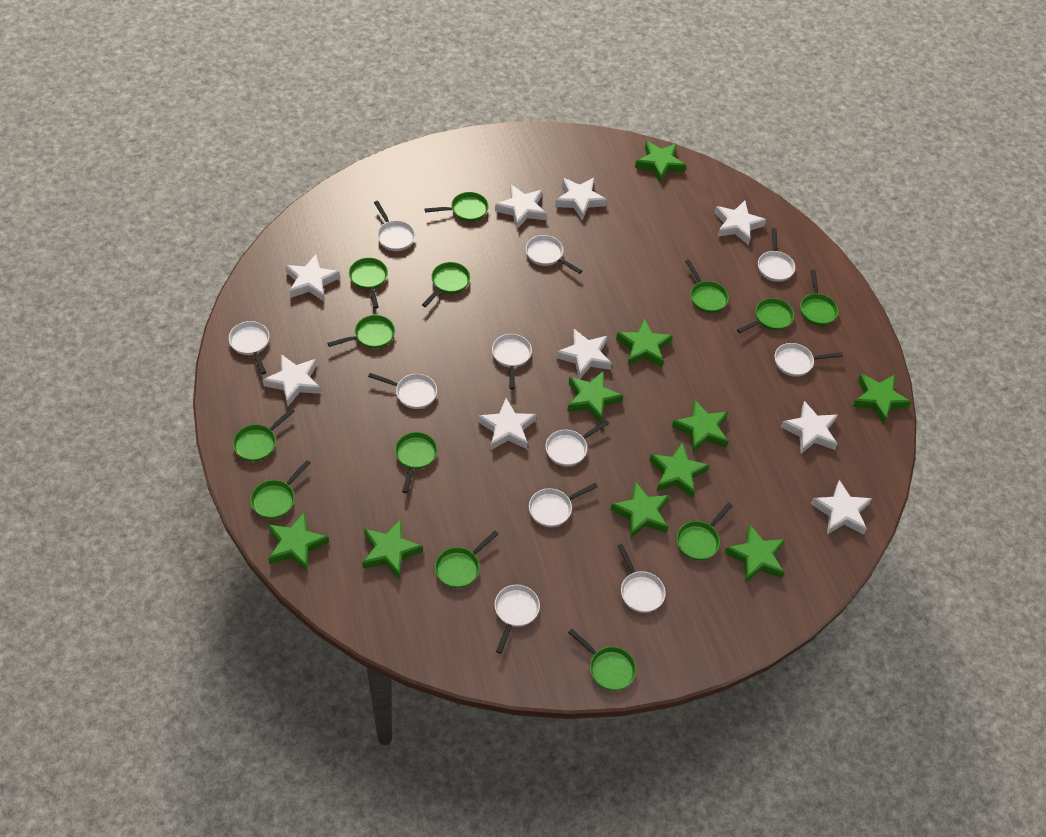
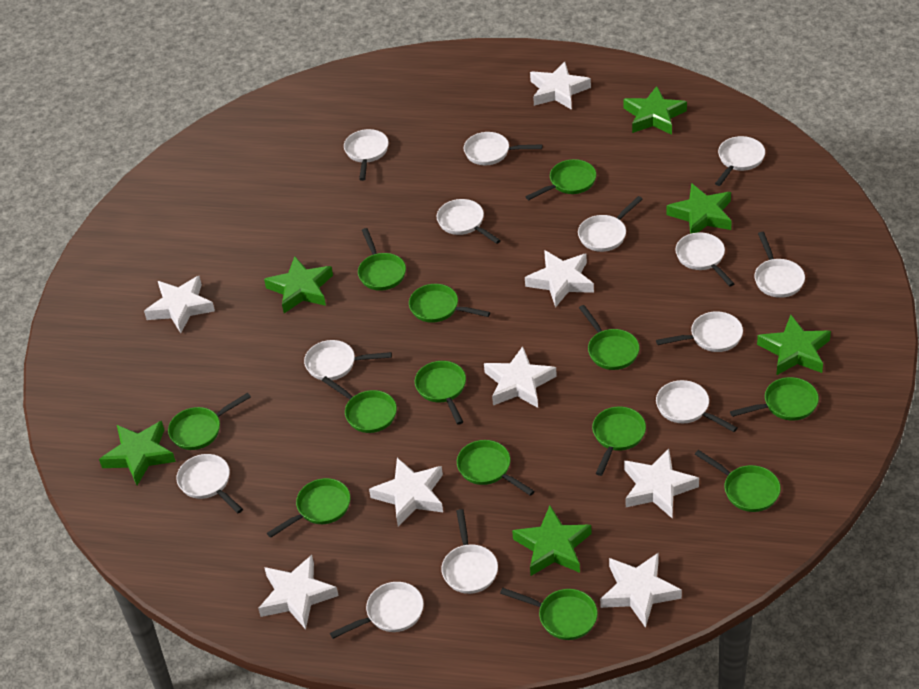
green star: [268,512,329,571] [362,519,423,580] [567,371,623,424] [610,481,670,539] [616,318,673,367] [635,141,686,183] [649,442,709,498] [672,400,728,453] [724,525,785,583] [852,374,911,424] = 10 -> [99,421,176,485] [264,256,333,313] [512,506,592,576] [623,86,687,135] [666,183,732,234] [757,315,831,376] = 6
white pan: [229,321,269,374] [368,373,437,409] [374,201,415,251] [492,334,532,389] [495,585,540,654] [526,235,582,274] [529,483,598,527] [546,420,609,466] [617,544,666,613] [758,228,795,282] [775,343,843,377] = 11 -> [176,454,243,513] [304,340,392,380] [330,582,424,639] [344,129,389,181] [437,199,501,244] [441,509,498,594] [464,132,543,165] [578,196,643,252] [656,311,743,352] [656,380,738,432] [675,232,735,287] [715,136,765,186] [754,232,805,298] = 13
white star: [263,354,321,406] [285,254,340,301] [478,398,536,450] [495,185,547,229] [555,178,607,220] [556,329,612,379] [714,200,766,245] [781,401,838,454] [811,480,872,535] = 9 -> [144,276,215,333] [258,555,339,629] [369,458,443,526] [484,346,557,408] [525,250,594,308] [530,62,591,110] [600,553,682,628] [624,449,699,518] = 8

